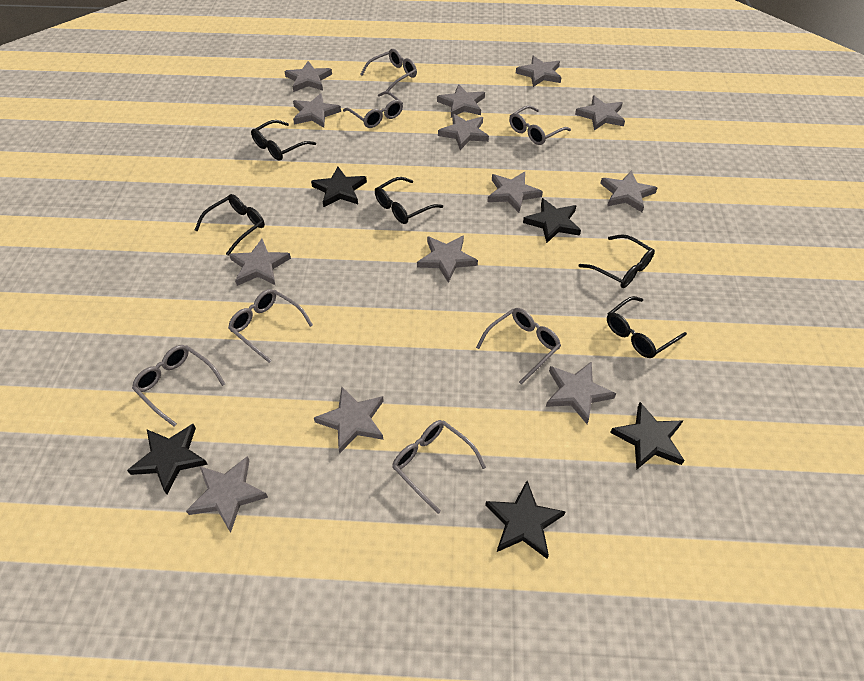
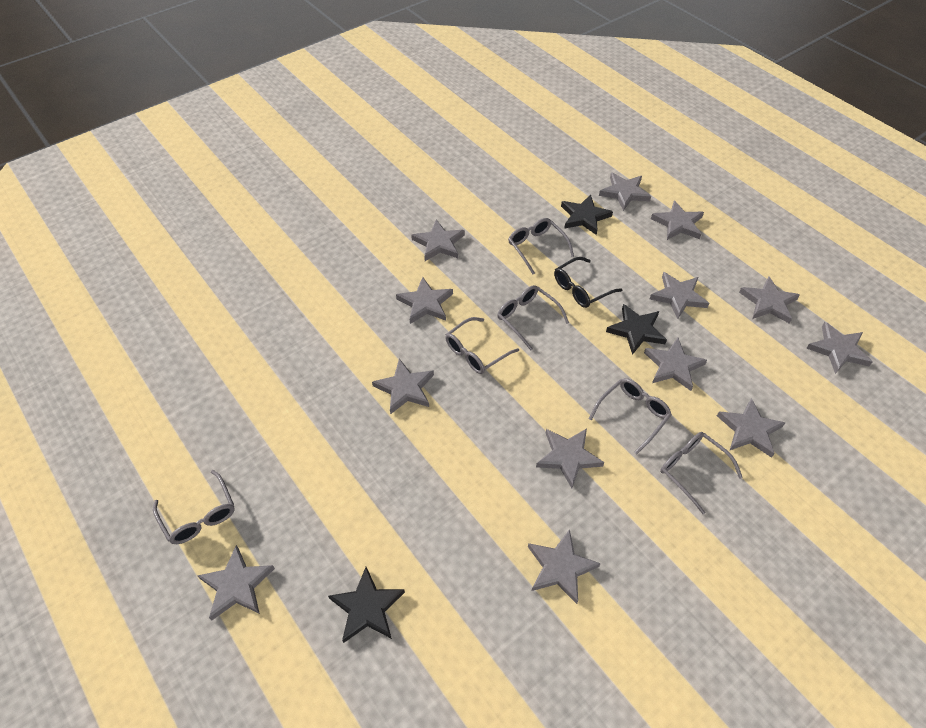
black glasses: [195,194,265,256] [251,120,316,161] [375,177,443,224] [578,234,655,288] [607,296,687,358] = 5 -> [554,257,623,308] = 1
black star: [127,424,208,494] [311,167,367,208] [485,481,566,559] [523,198,581,243] [610,402,685,470] = 5 -> [328,567,405,643] [561,195,613,235] [606,304,667,355] = 3
grey glasses: [132,345,225,427] [228,289,313,363] [343,91,403,128] [360,49,417,91] [392,420,486,514] [476,308,561,384] [509,105,571,145] = 7 -> [153,470,235,544] [445,317,519,374] [497,285,569,350] [508,218,574,274] [589,378,672,454] [660,432,743,514] = 6

